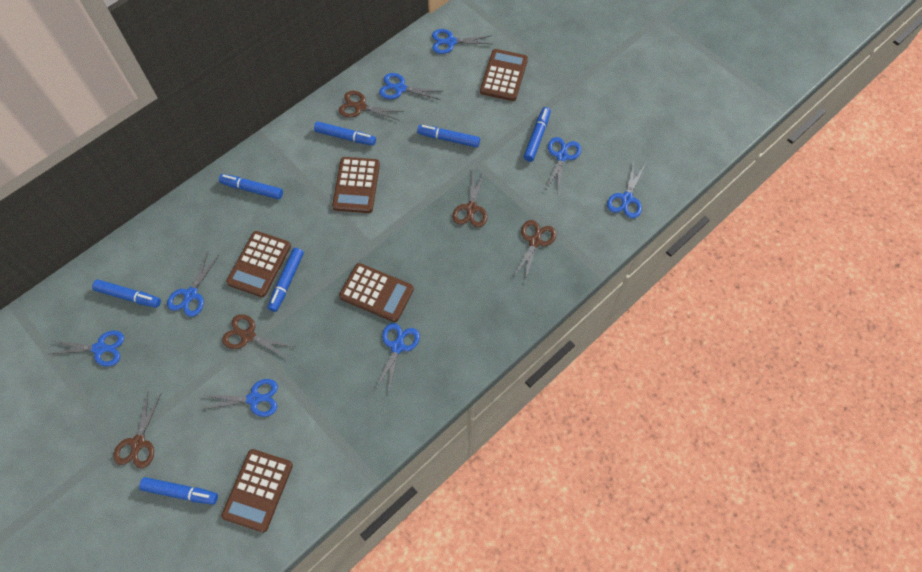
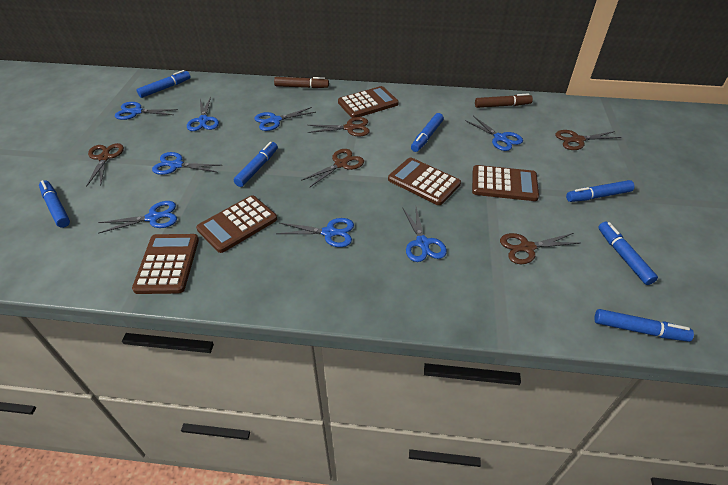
brown marker: none = 0 -> [274,77,329,88] [475,93,533,108] = 2

